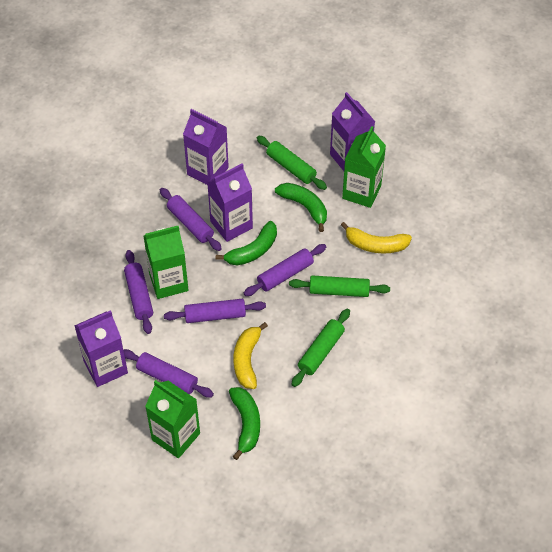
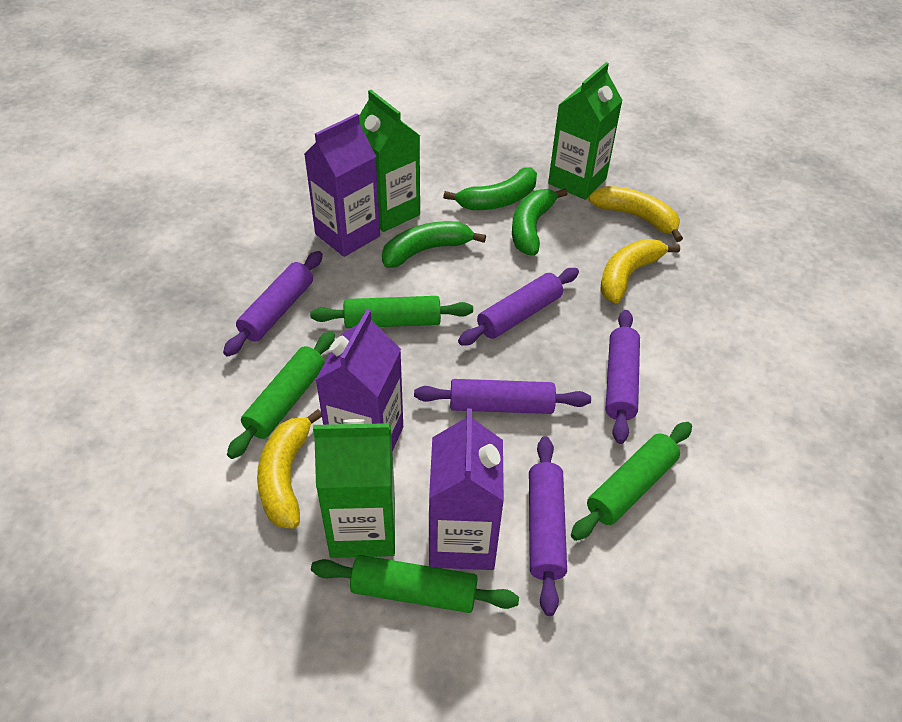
green rolling pin: [257,136,327,190] [289,275,390,297] [292,309,350,387] = 3 -> [227,331,335,459] [310,296,473,328] [311,555,519,613] [571,422,692,541] = 4
purple carton: [75,310,128,387] [183,109,229,185] [207,163,253,242] [330,92,375,171] = 4 -> [304,113,380,257] [316,310,403,451] [429,409,504,570] = 3
yellow banana: [233,322,268,389] [341,222,412,254] = 2 -> [257,409,322,529] [588,186,683,242] [600,239,680,303] = 3

